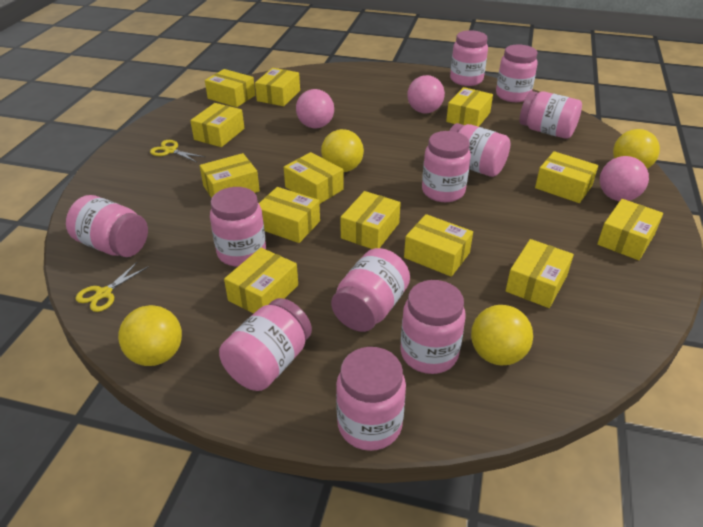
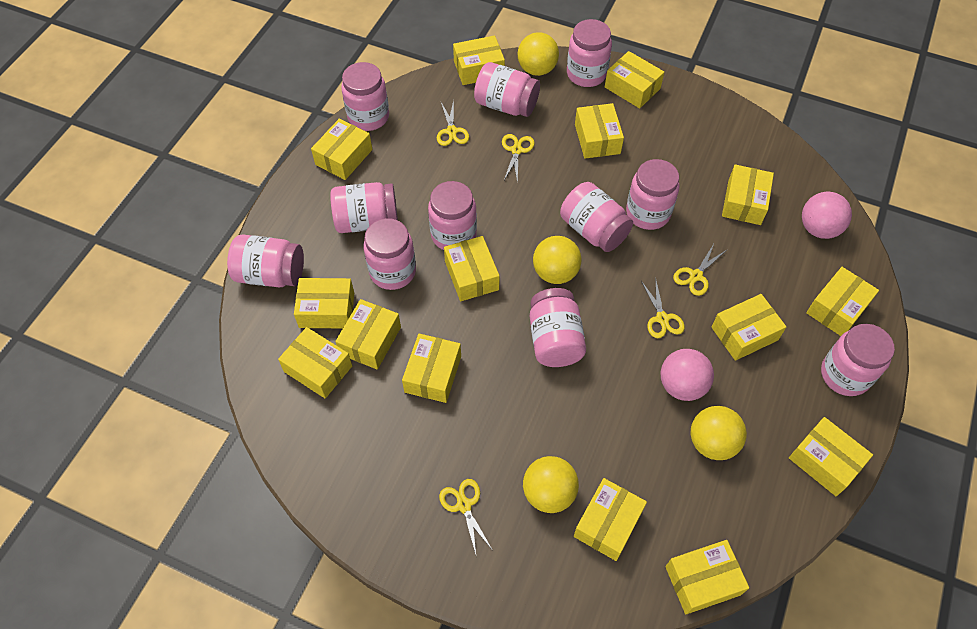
pink ball: [296,89,334,128] [407,75,445,113] [600,156,649,201] = 3 -> [661,349,714,401] [802,192,852,239] = 2
yellow box: [190,103,244,147] [200,153,260,198] [205,69,255,107] [224,248,298,314] [255,68,300,106] [259,187,320,243] [284,152,344,204] [340,191,401,249] [404,214,473,277] [446,87,493,127] [506,239,574,308] [535,151,598,203] [597,199,663,260] = 13 -> [278,327,352,399] [294,278,354,328] [311,119,372,180] [335,299,401,370] [402,333,461,403] [444,236,500,301] [453,36,505,85] [574,478,647,561] [575,103,624,159] [605,51,664,108] [665,540,749,614] [711,294,786,361] [722,164,774,225] [789,417,873,496] [806,267,879,336] = 15
yellow scissors: [75,262,148,312] [150,140,205,162] = 2 -> [437,100,469,146] [439,479,492,554] [502,134,535,184] [641,277,685,338] [673,244,727,296] = 5

